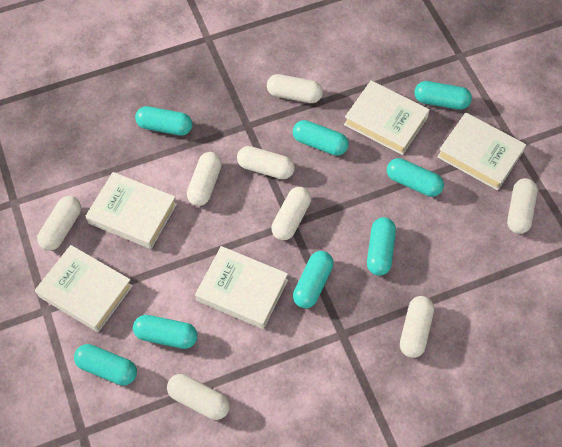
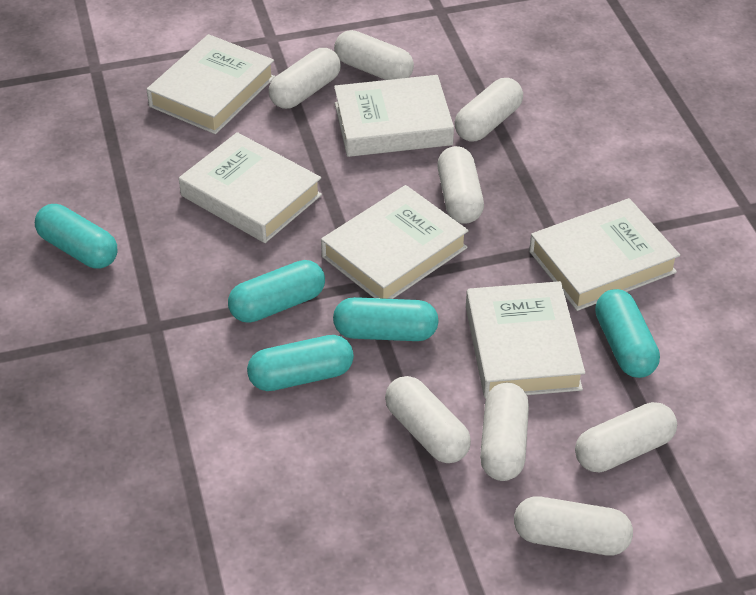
turquoise capsule: [74,344,137,386] [133,315,198,349] [135,106,192,136] [293,120,349,156] [293,251,333,308] [367,217,396,276] [387,158,444,197] [414,81,472,110] = 8 -> [35,204,117,269] [228,260,325,323] [247,335,354,391] [333,297,439,341] [595,289,660,378] = 5
white book: [35,245,133,332] [86,172,177,249] [195,246,288,329] [344,80,430,155] [437,112,526,190] = 5 -> [147,34,275,134] [179,132,322,243] [321,185,469,299] [334,75,454,157] [466,281,585,399] [529,198,680,311] = 6

